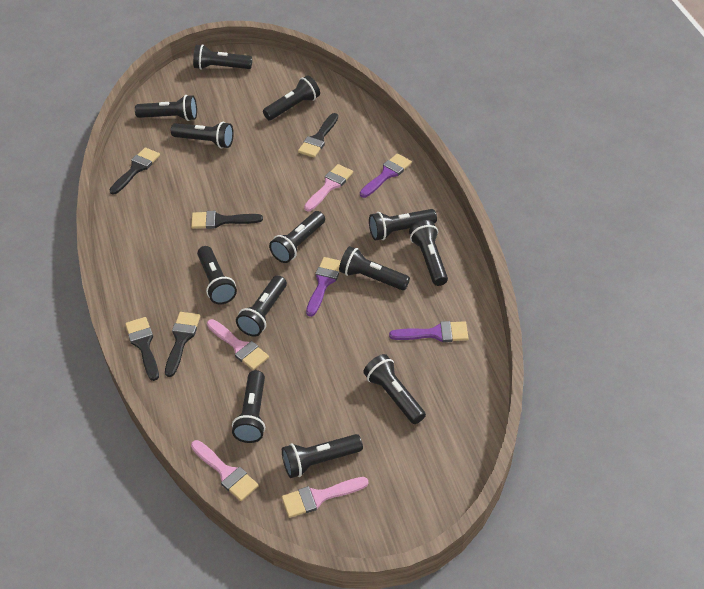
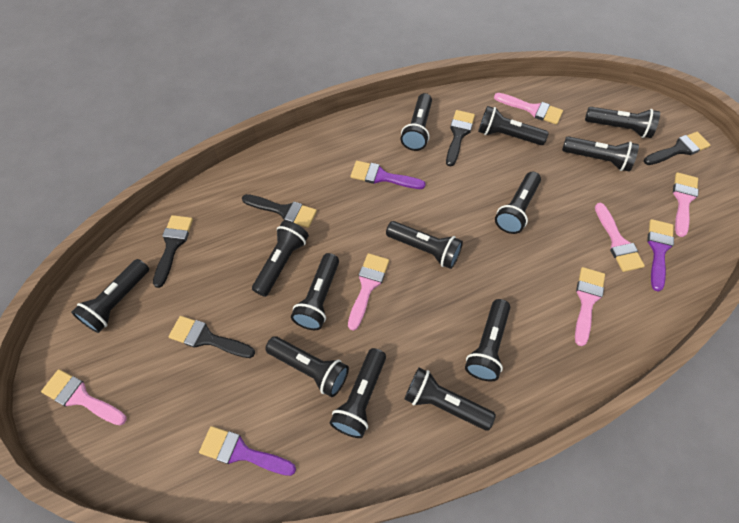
pink brush: [191,440,259,501] [207,319,269,370] [282,477,368,518] [304,164,353,212] = 4 -> [41,369,126,426] [348,253,389,331] [494,93,563,125] [575,267,605,346] [595,203,645,272] [673,172,699,237] = 6

